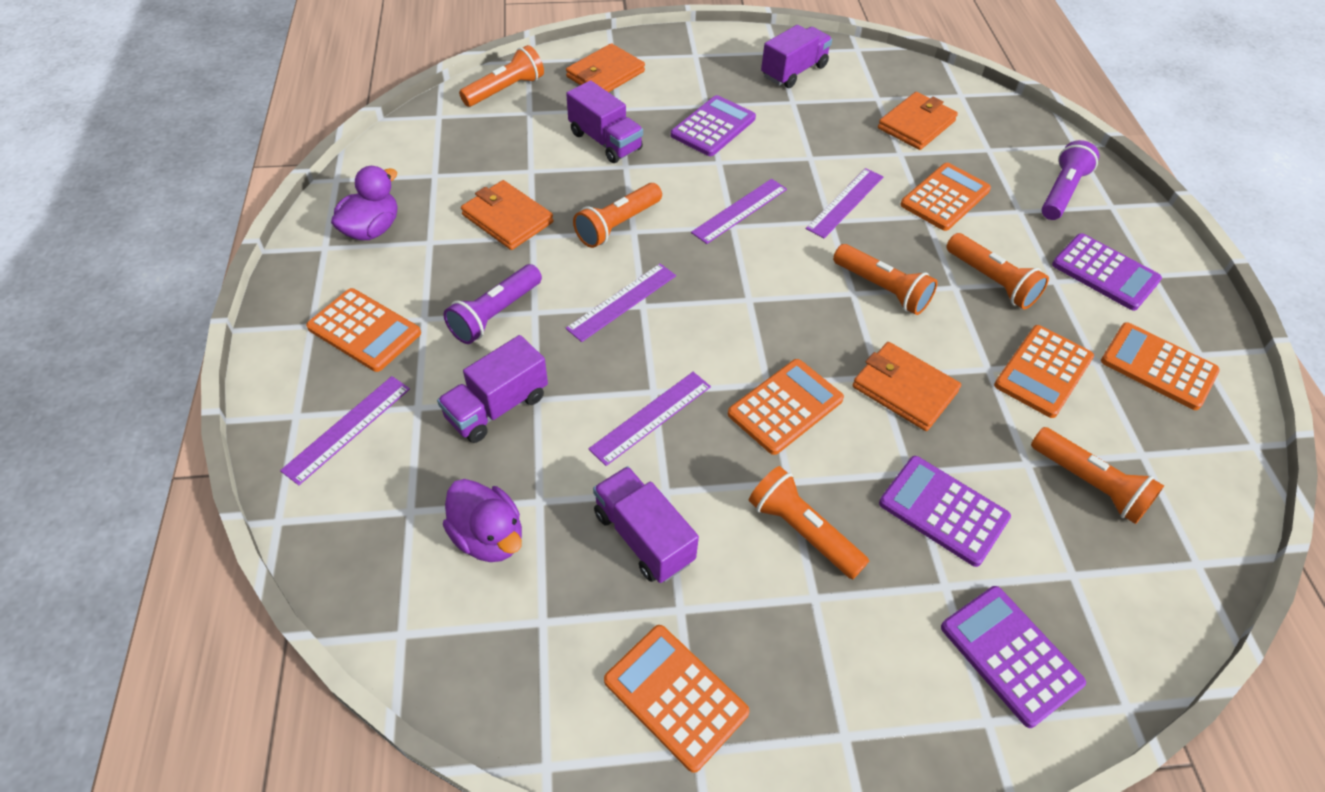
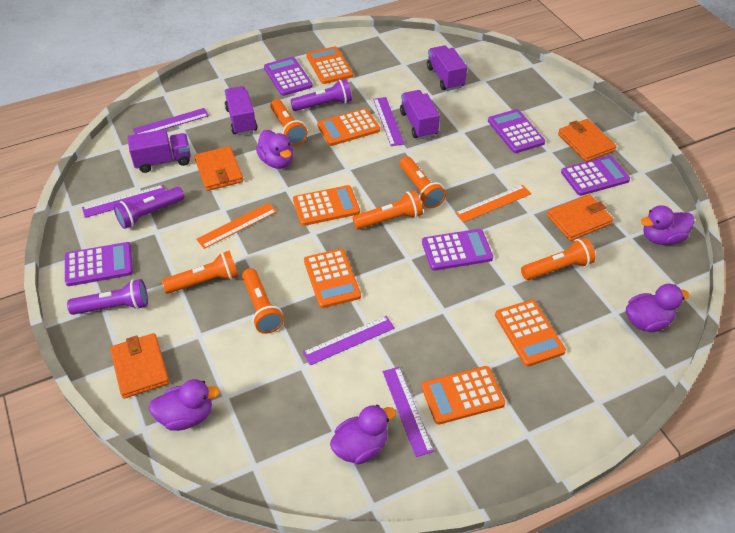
orange ruler: none = 0 -> [196,203,277,249] [455,185,531,223] = 2
purple calculator: [671,95,756,156] [879,456,1011,567] [941,586,1086,728] [1052,233,1162,311] = 4 -> [65,242,133,286] [264,57,313,96] [422,229,493,271] [488,109,545,153] [561,156,630,196] = 5
purple duck: [331,166,397,240] [443,479,522,562] = 2 -> [148,379,220,431] [256,130,293,169] [330,405,396,465] [626,284,690,332] [641,205,695,245] = 5
purple flashlight: [444,264,542,344] [1042,140,1099,220] = 2 -> [67,279,148,315] [114,187,184,229] [290,79,352,111] = 3

